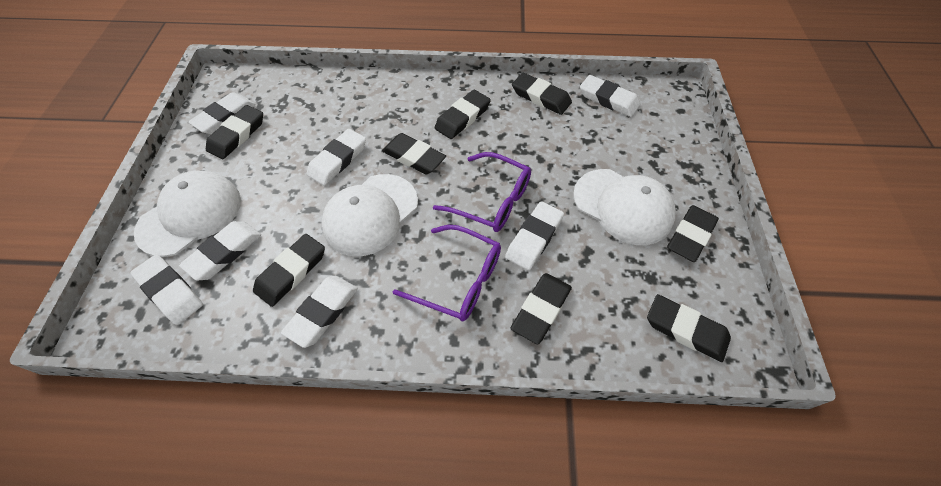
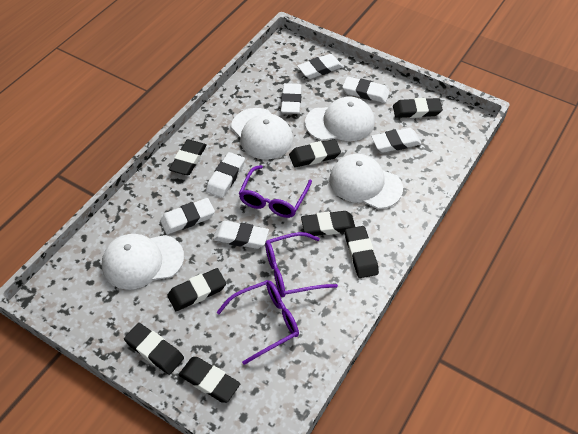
purple glasses: [393,225,501,321] [433,152,531,232] = 2 -> [217,280,299,365] [239,165,312,218] [265,232,338,297] = 3
white cap: [134,171,241,257] [322,174,418,256] [573,169,676,245] = 3 -> [102,234,184,290] [231,108,293,159] [305,97,375,141] [329,154,403,209] = 4

